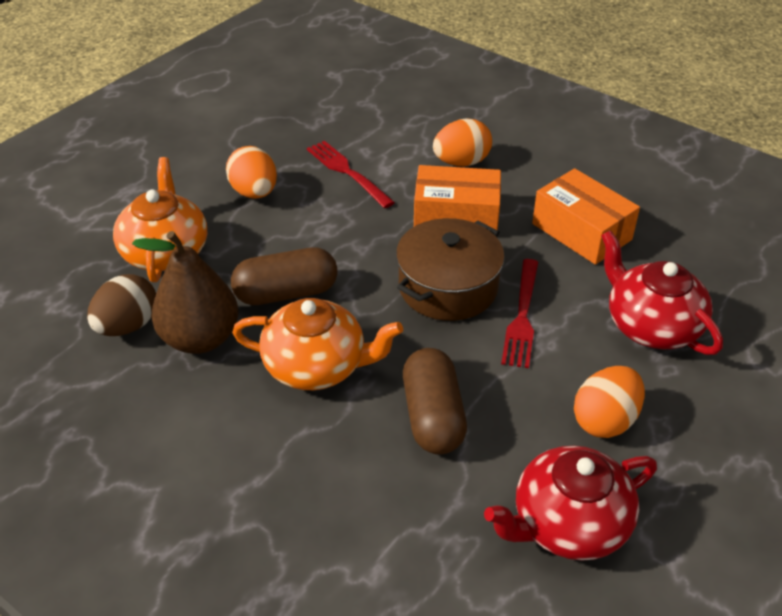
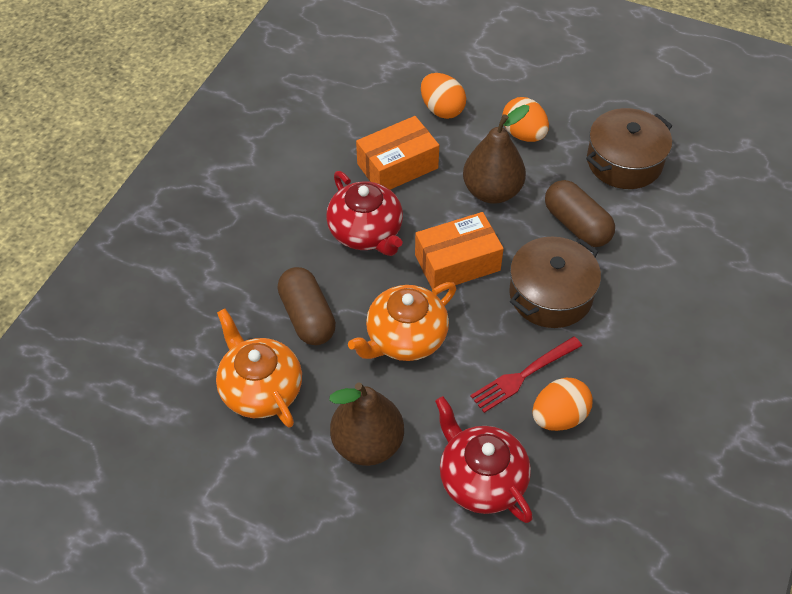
brown egg: [87,274,156,336] = 1 -> none = 0
brown pear: [132,231,239,354] = 1 -> [329,382,404,466] [463,105,529,204] = 2
brown pot: [396,218,505,321] = 1 -> [509,237,601,328] [586,108,672,189] = 2
red fork: [307,141,395,208] [501,259,538,368] = 2 -> [470,336,582,413] = 1

